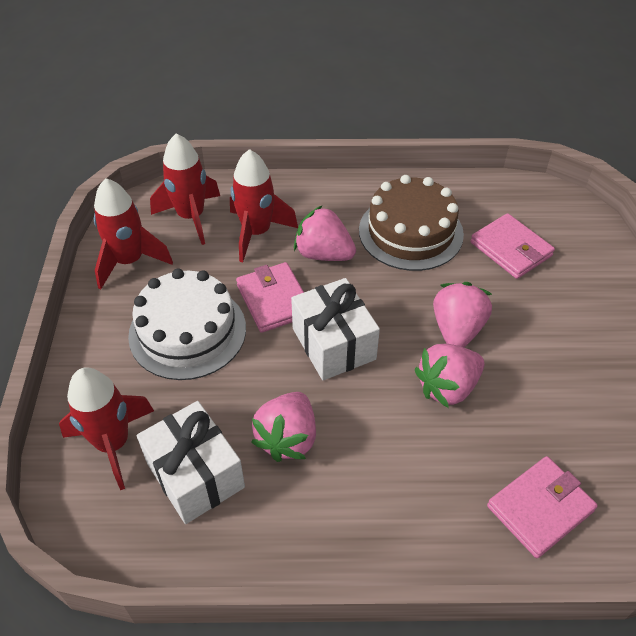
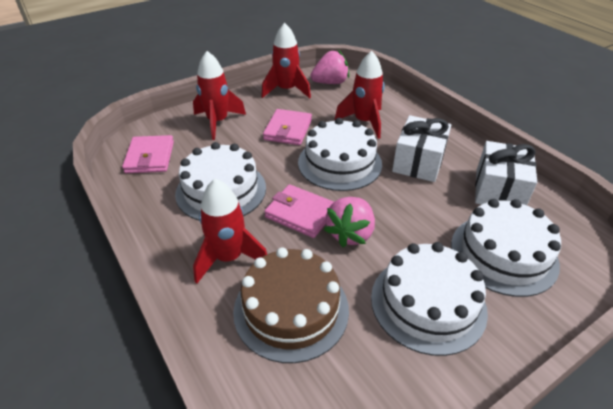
pink strawberry: [251,392,316,462] [294,205,356,261] [415,344,484,408] [433,282,492,347] = 4 -> [311,50,349,84] [324,197,375,247] = 2
white cake: [128,268,246,380] = 1 -> [175,142,266,221] [298,118,382,191] [371,242,488,356] [451,199,561,297] = 4

